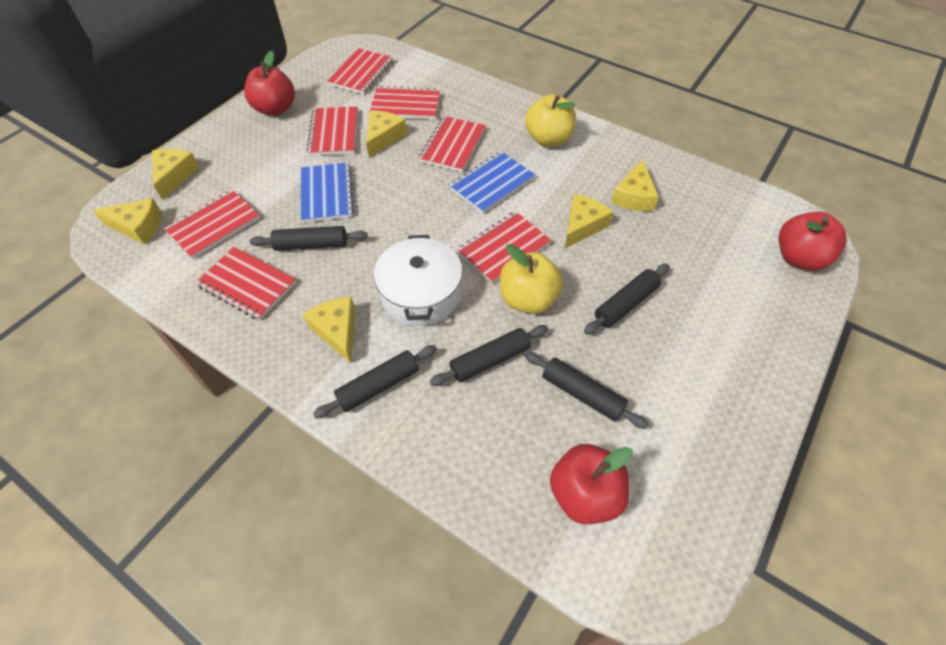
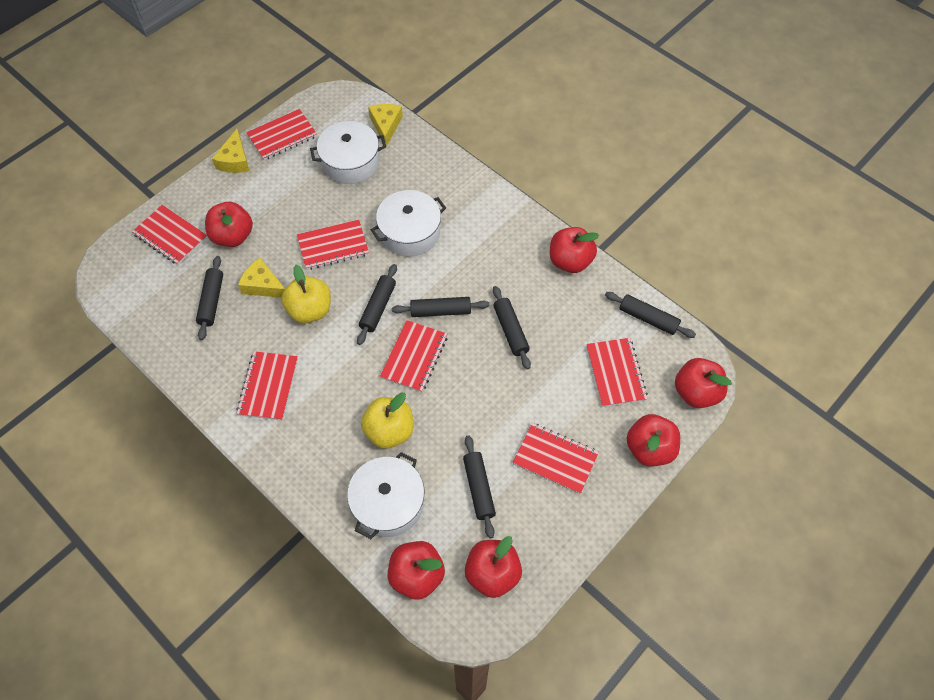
black rolling pin: [249,226,368,251] [313,345,437,419] [429,325,548,386] [525,352,649,429] [584,264,670,335] = 5 -> [196,256,223,340] [357,264,397,345] [392,297,489,317] [463,435,496,538] [493,286,531,369] [605,292,696,338] = 6
blue notebook: [301,162,354,223] [449,151,535,214] = 2 -> none = 0
red apple: [244,51,295,116] [550,444,632,524] [779,212,847,270] = 3 -> [205,202,253,247] [388,541,445,599] [465,536,522,598] [550,227,599,273] [627,414,680,467] [675,358,732,408] = 6
white pot: [374,235,462,326] = 1 -> [310,121,386,184] [347,452,424,539] [371,190,446,256] = 3
yellow cheese: [93,198,162,245] [152,149,199,200] [303,297,355,363] [366,110,407,158] [565,194,613,248] [611,159,659,211] = 6 -> [212,129,250,173] [238,258,285,298] [368,104,403,147] = 3

